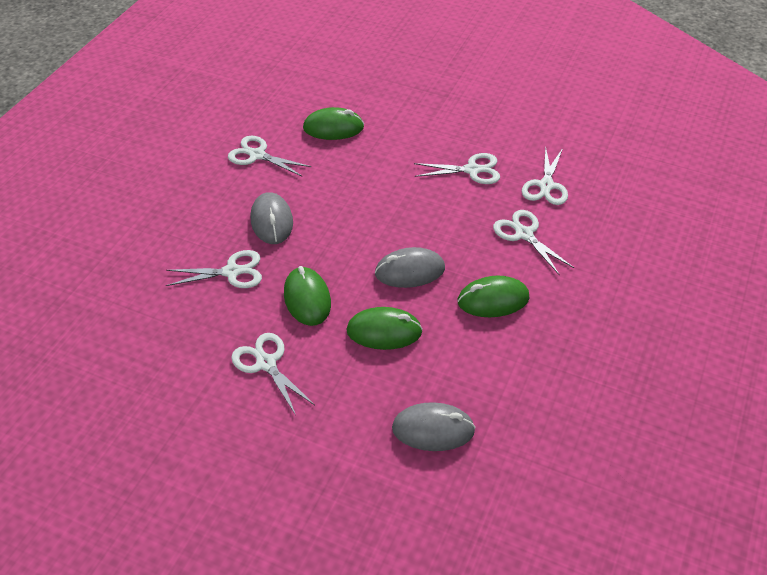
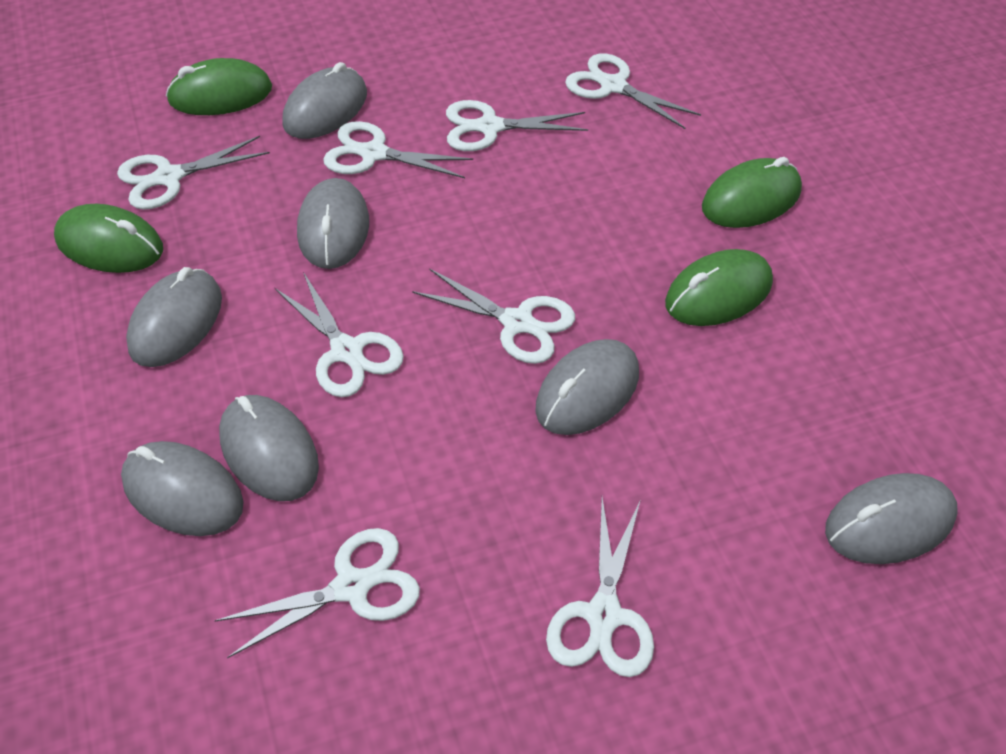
grey mouse: [251,192,293,244] [375,247,445,288] [392,402,476,451] = 3 -> [121,441,244,536] [126,267,222,367] [219,395,319,501] [282,62,367,139] [297,178,369,269] [535,339,639,435] [825,473,958,564] = 7
white scissors: [166,250,262,288] [228,136,311,176] [231,333,315,415] [414,153,500,184] [493,210,574,275] [522,146,568,205] = 6 -> [117,136,270,210] [214,528,420,658] [275,272,404,397] [323,121,473,178] [412,268,575,364] [446,100,588,151] [546,498,654,677] [565,53,701,129] = 8

